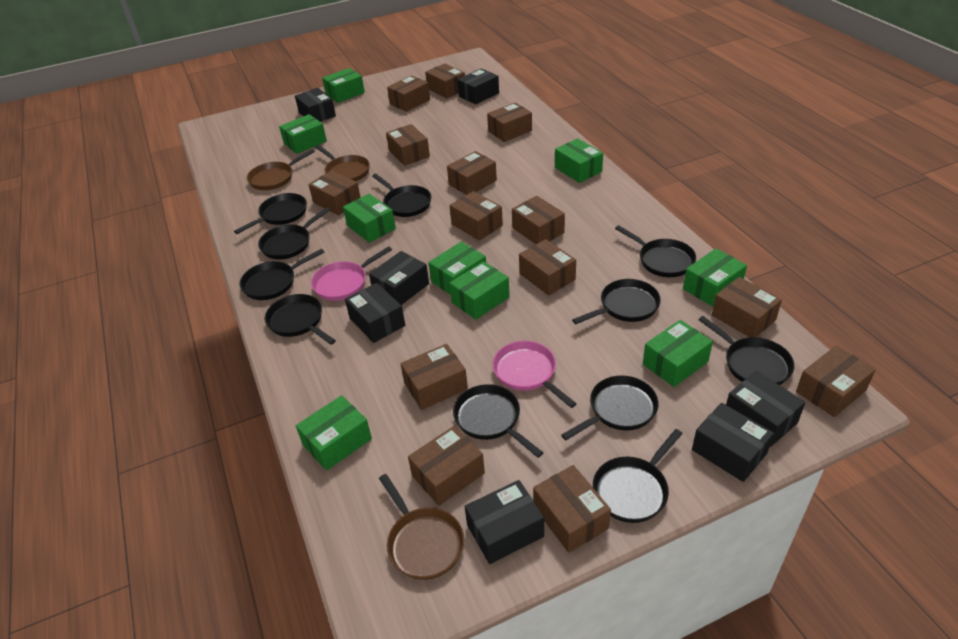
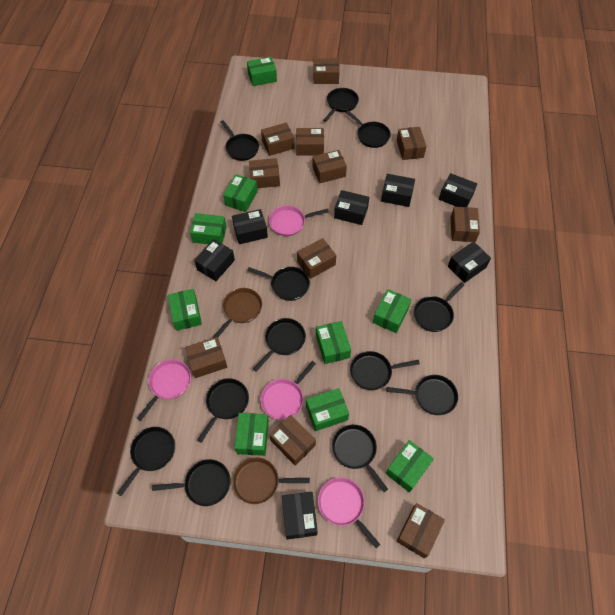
black pan: [234,193,307,234] [239,249,324,300] [258,207,330,259] [265,294,336,345] [372,174,432,217] [453,384,544,458] [561,375,659,440] [572,279,661,324] [593,429,683,523] [615,225,696,277] [699,316,794,385] = 11 -> [117,427,175,496] [152,459,231,506] [197,378,249,443] [220,120,259,161] [247,267,310,301] [253,318,306,372] [323,88,359,122] [332,425,388,492] [346,110,391,148] [350,351,420,390] [386,375,458,415] [414,282,464,332] = 12
brown box: [308,170,361,215] [386,124,430,166] [387,75,430,112] [401,344,468,410] [408,426,485,506] [425,63,465,98] [447,151,497,195] [450,191,503,241] [487,102,532,142] [512,196,565,244] [519,239,576,295] [533,465,611,553] [712,277,782,337] [796,346,876,417] = 14 -> [185,337,227,378] [249,158,280,188] [261,123,295,156] [269,415,316,466] [296,128,324,155] [297,238,336,279] [313,58,340,84] [313,150,347,183] [397,127,426,160] [397,503,445,558] [450,207,480,242] = 11
brown pan: [247,149,315,190] [315,145,370,181] [379,474,464,580] = 3 -> [212,288,262,338] [232,457,310,504] = 2
pink pan: [311,246,392,301] [493,341,577,408] = 2 -> [137,359,191,421] [260,361,316,420] [269,205,329,236] [318,477,380,548] = 4

